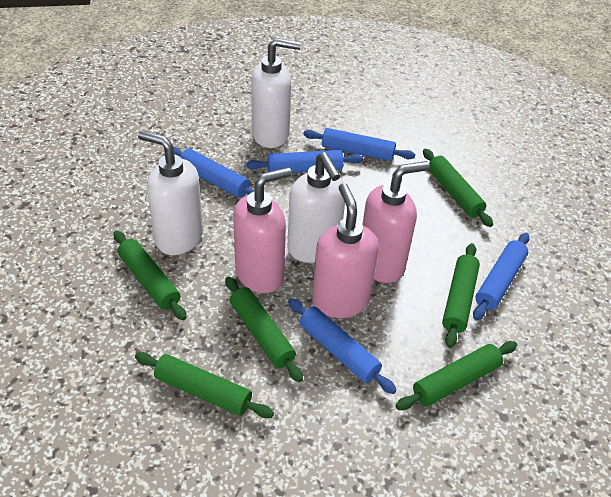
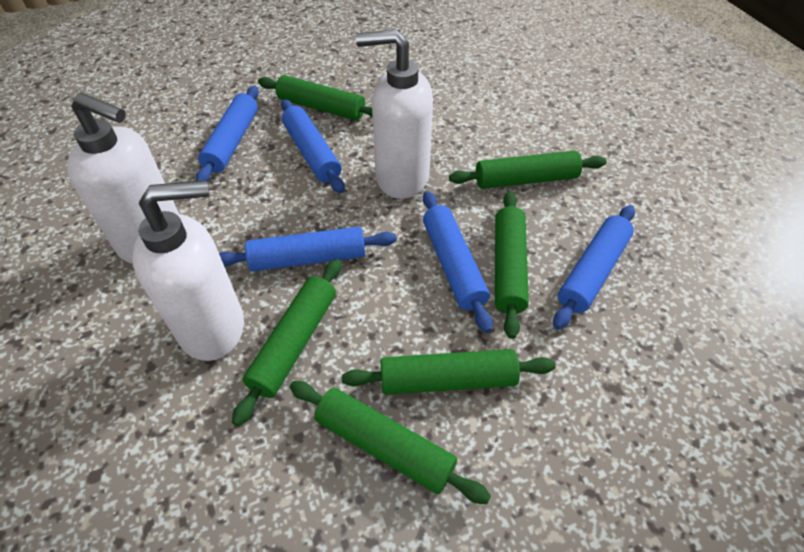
pink soap dispenser: [233,167,292,293] [312,183,379,318] [362,161,430,283] = 3 -> none = 0

